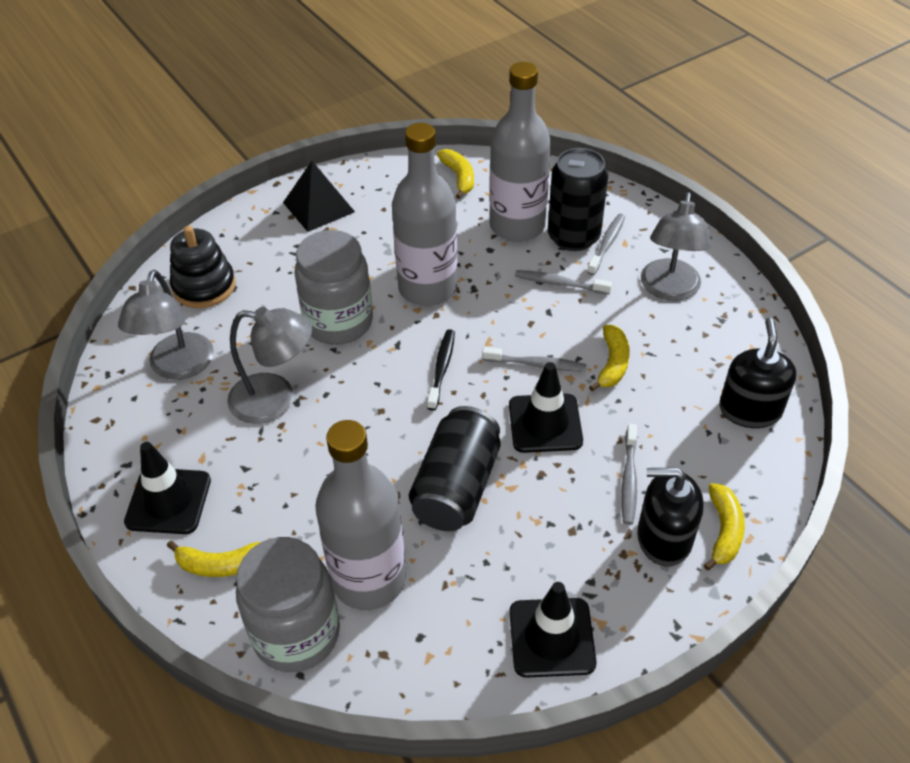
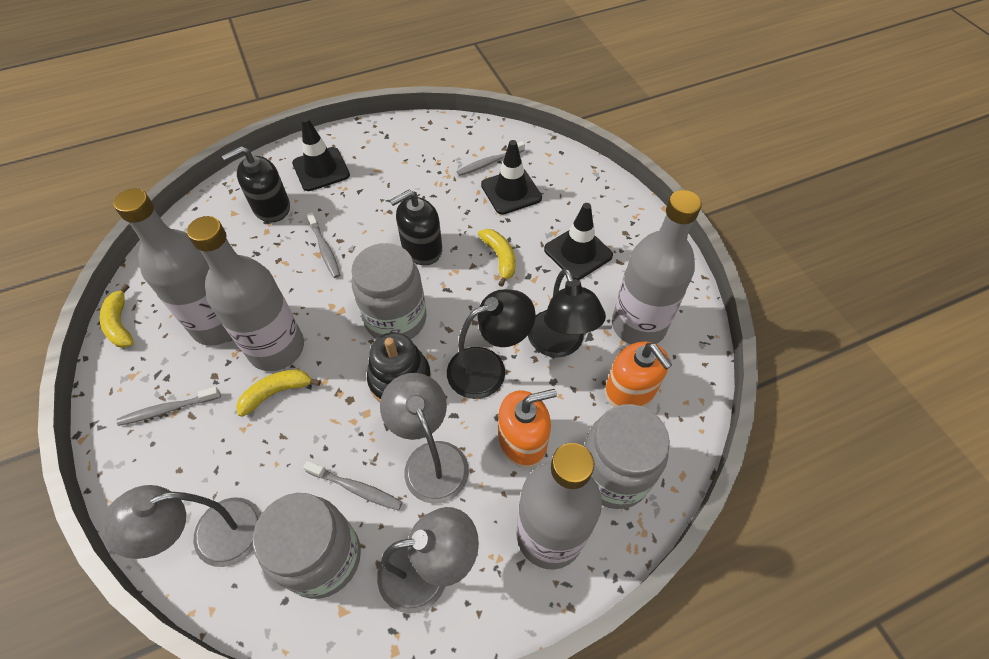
black can: [409,406,501,531] [548,148,608,251] = 2 -> none = 0
black lamp: none = 0 -> [447,289,535,399] [528,268,606,357] = 2
black pyramid: [283,161,355,232] = 1 -> none = 0
black toothbrush: [427,329,455,410] = 1 -> none = 0
grey bottle: [315,420,406,610] [392,123,457,306] [489,62,551,242] = 3 -> [113,188,232,346] [187,216,304,371] [517,443,602,570] [612,190,702,344] = 4
grey jar: [236,537,340,672] [294,230,373,345] = 2 -> [253,493,361,599] [352,243,427,339] [584,404,670,509] = 3
orange soap dispenser: none = 0 -> [498,389,557,468] [605,342,672,407] = 2
yellow banana: [167,540,261,577] [437,149,474,199] [589,325,630,391] [704,483,745,571] = 4 -> [100,284,134,348] [236,370,321,417] [478,229,516,286] = 3

